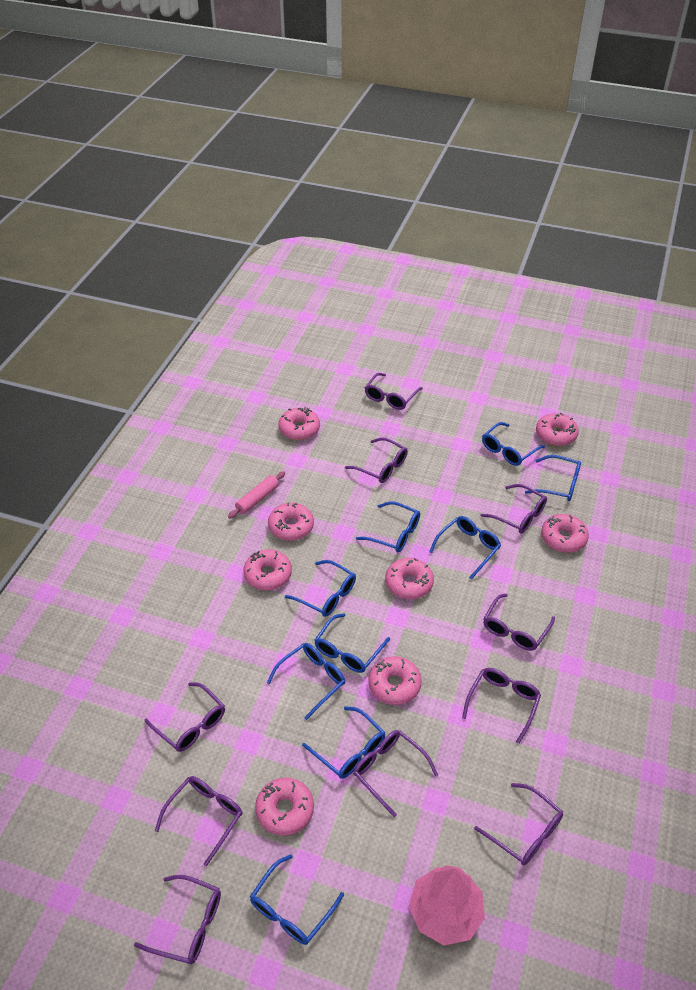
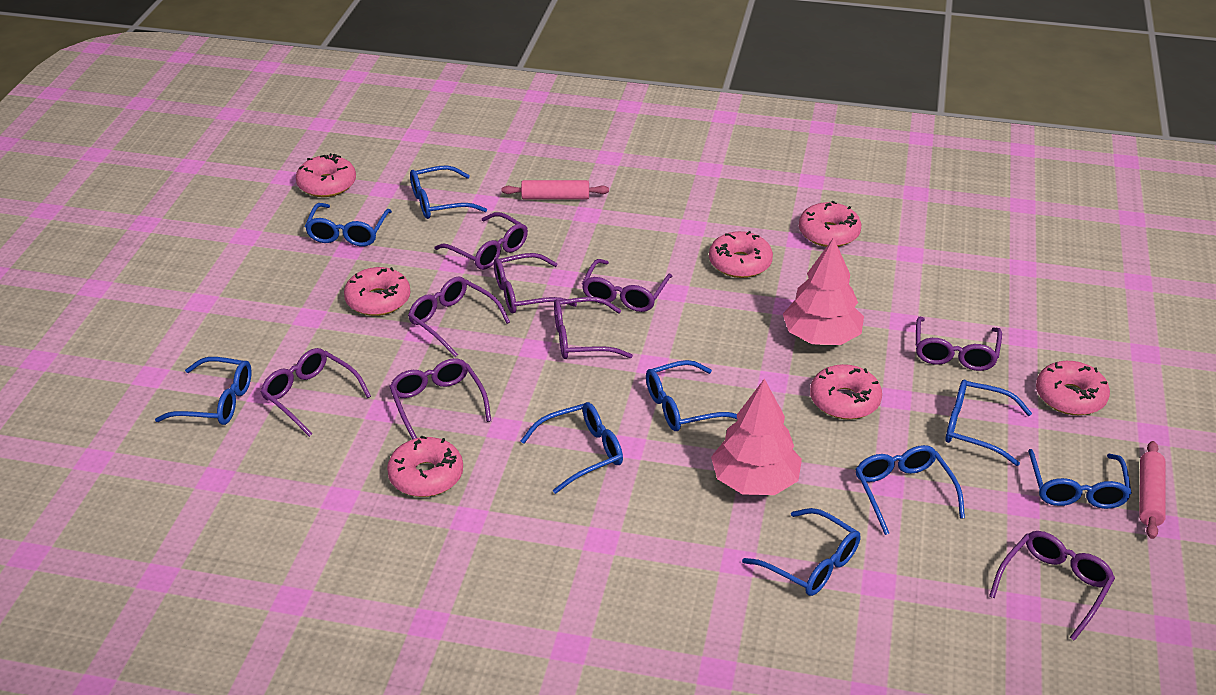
pink donut: [244,549,292,590] [255,777,314,836] [268,502,314,541] [278,407,320,440] [368,656,422,705] [385,558,434,599] [536,413,579,446] [541,514,589,553] = 8 -> [296,153,356,197] [344,267,410,316] [387,435,463,497] [709,231,773,278] [799,201,861,247] [810,364,882,419] [1036,361,1110,415] = 7
pink rolling pin: [228,471,285,519] = 1 -> [502,180,609,200] [1139,441,1166,539] = 2
pink tree: [409,865,485,945] = 1 -> [711,379,802,495] [783,237,864,345] = 2
purple glasses: [134,875,221,964] [144,682,225,752] [155,776,242,866] [345,437,408,483] [353,730,438,817] [365,373,423,410] [462,668,541,744] [474,783,563,865] [481,484,547,534] [484,594,555,651] = 10 -> [261,348,371,437] [389,358,491,440] [408,277,510,357] [434,212,528,270] [494,253,577,313] [554,297,633,359] [582,259,672,312] [916,317,1002,371] [989,531,1115,641] = 9

